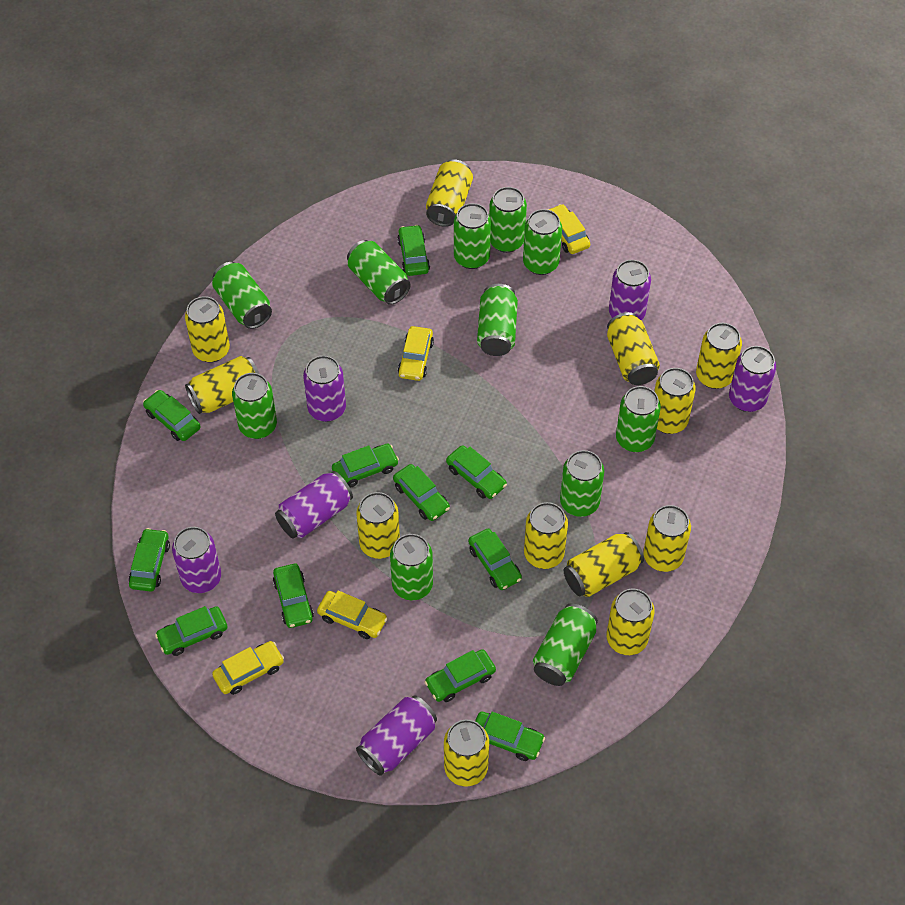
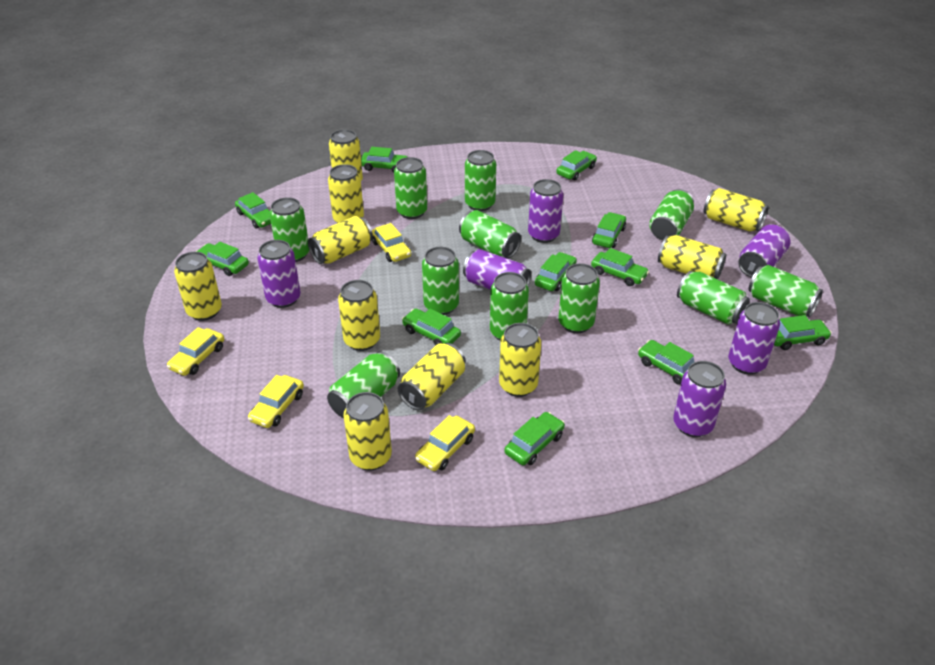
yellow can: [185,296,230,363] [185,356,259,414] [356,492,400,559] [426,159,473,227] [444,720,489,786] [524,502,568,569] [564,532,644,597] [607,312,660,385] [607,589,655,655] [643,505,691,572] [654,368,696,434] [696,323,742,389] = 12 -> [174,252,222,321] [308,216,373,264] [328,164,364,223] [329,129,363,181] [338,280,380,351] [343,392,392,471] [398,343,466,410] [499,323,541,397] [658,235,726,279] [704,188,769,232] = 10

